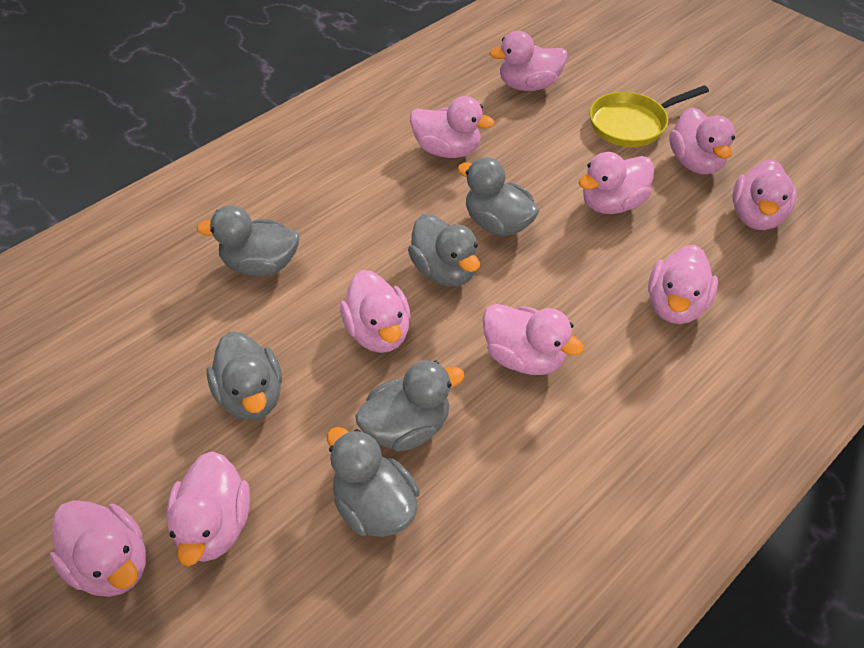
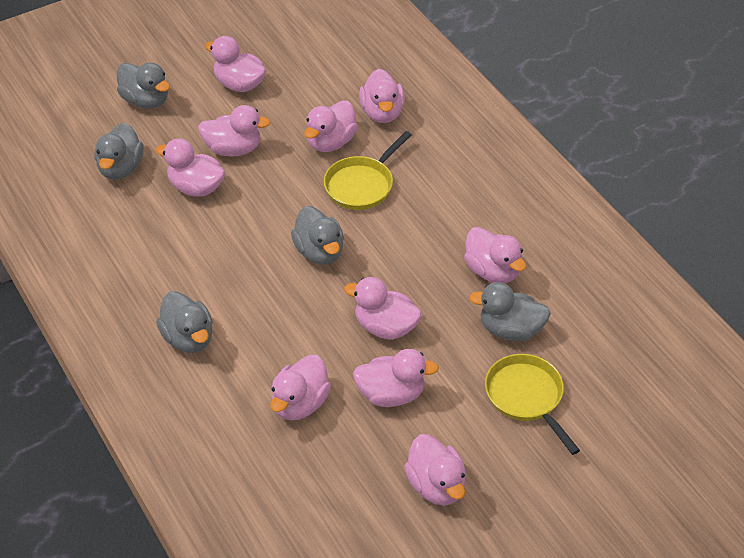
grey duck: [197,205,300,276] [207,332,282,421] [327,427,420,537] [355,360,465,452] [408,214,480,287] [458,157,539,236] = 6 -> [95,123,144,180] [117,62,170,109] [156,291,213,353] [291,206,344,265] [469,282,551,341] = 5
yellow pan: [589,85,709,147] = 1 -> [324,131,412,210] [485,354,580,455] = 2

